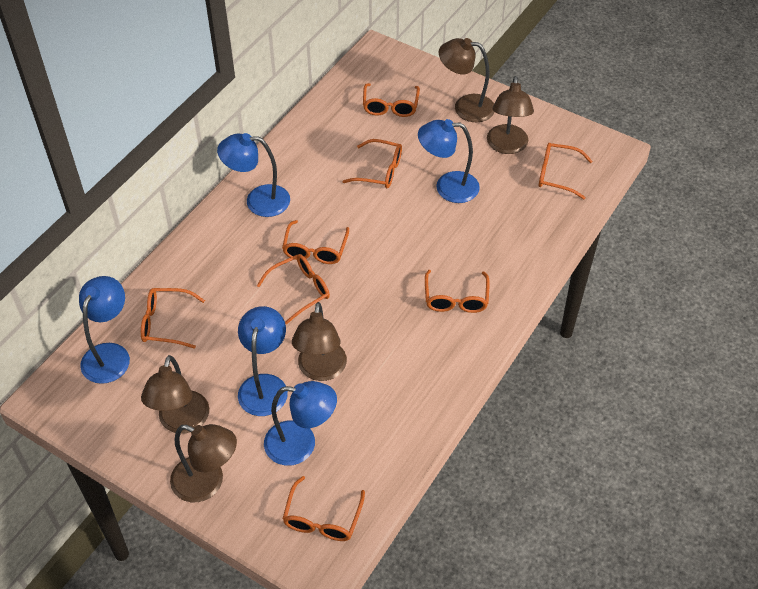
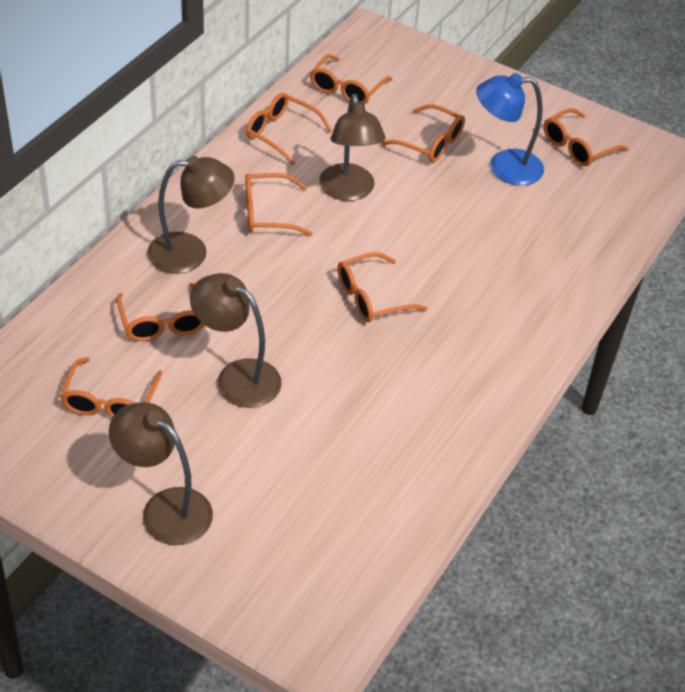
blue lamp: [79,276,130,384] [217,133,290,217] [238,306,288,416] [264,381,337,466] [418,119,480,203] = 5 -> [476,73,544,185] = 1
brown lamp: [141,355,209,434] [170,424,237,502] [292,302,347,381] [439,38,495,122] [487,76,534,154] = 5 -> [109,402,213,545] [147,156,235,274] [190,273,282,408] [319,94,386,201] = 4

